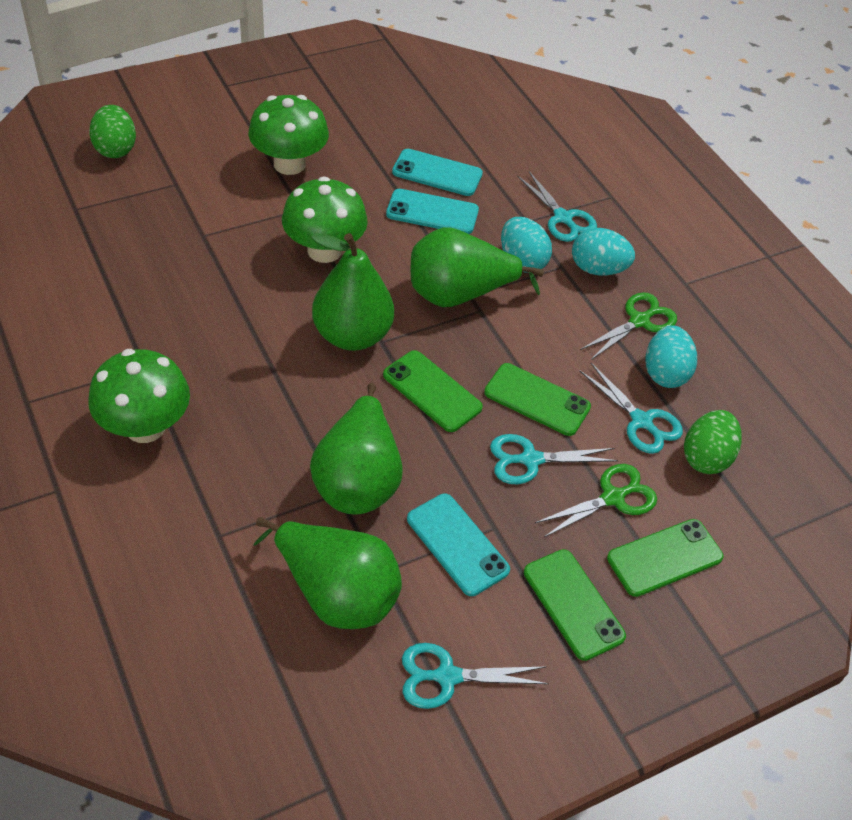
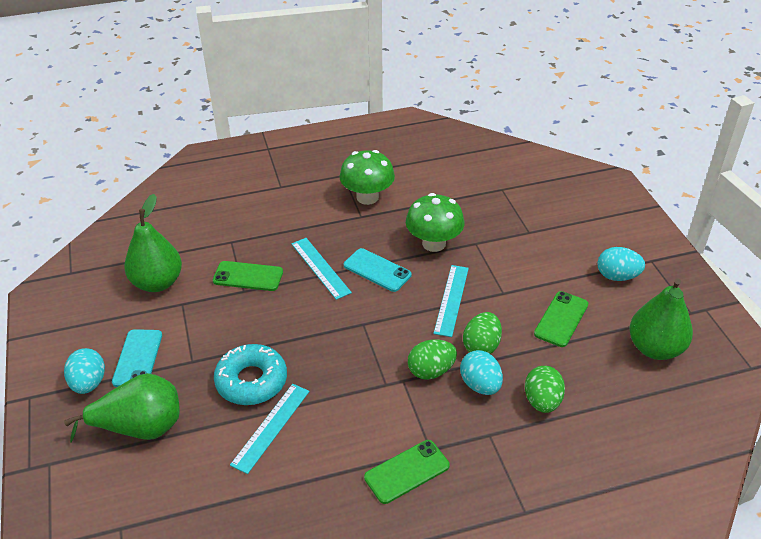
green egg: [89,105,136,158] [684,410,742,474] = 2 -> [408,340,457,380] [463,312,502,354] [525,366,565,413] = 3
green mushroom: [88,349,190,443] [249,95,329,175] [282,176,368,263] = 3 -> [340,150,395,205] [406,193,464,252] = 2
green pear: [253,517,402,629] [310,383,403,515] [311,233,394,351] [411,227,544,307] = 4 -> [64,373,180,443] [124,194,182,292] [629,278,693,360] = 3
green phone: [383,350,483,432] [484,363,591,436] [524,549,626,661] [607,519,724,597] = 4 -> [213,261,283,291] [364,440,450,504] [534,291,589,347] = 3
green scissors: [535,464,657,537] [580,292,677,360] = 2 -> none = 0
turquoise donut: none = 0 -> [214,344,287,405] = 1
turquoise phone: [386,189,479,234] [392,149,483,196] [407,494,510,596] = 3 -> [112,329,162,387] [344,248,411,292] = 2
turquoise ruler: none = 0 -> [230,384,309,474] [291,238,352,300] [433,265,469,337] = 3
turquoise scissors: [402,643,549,709] [490,434,618,484] [517,171,597,242] [579,363,683,454] = 4 -> none = 0

